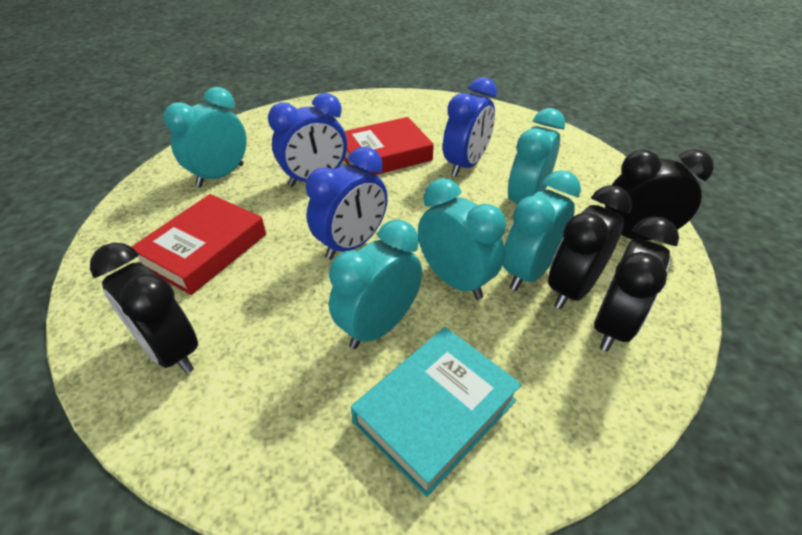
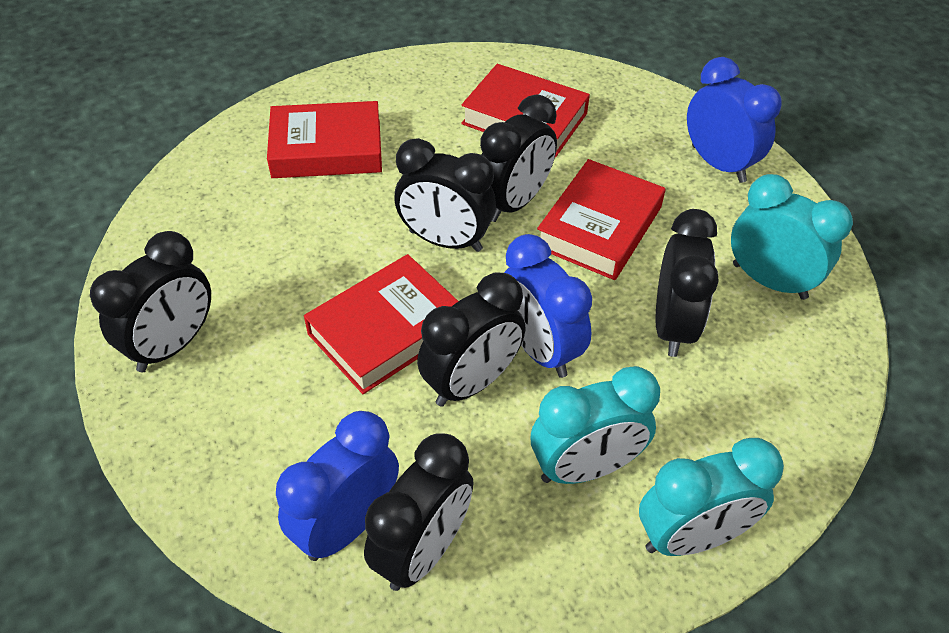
black clock: [90,243,198,374] [548,185,632,309] [594,217,679,351] [605,149,714,240] = 4 -> [90,231,211,372] [364,434,473,591] [394,138,496,252] [417,272,525,407] [480,94,557,222] [656,209,719,357] = 6
red book: [131,194,266,295] [344,117,434,175] = 2 -> [267,101,382,178] [304,254,458,394] [461,64,590,158] [537,159,665,280] = 4
turquoise book: [351,327,522,497] = 1 -> none = 0
turquoise clock: [163,87,247,187] [329,220,422,349] [418,178,506,299] [503,170,581,291] [508,108,565,204] = 5 -> [531,366,660,484] [639,438,784,556] [731,174,853,300] = 3

